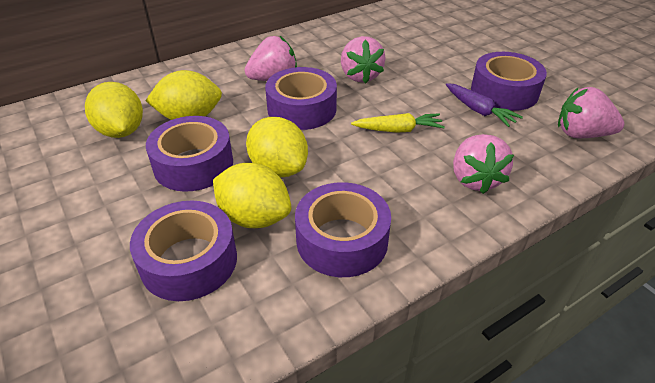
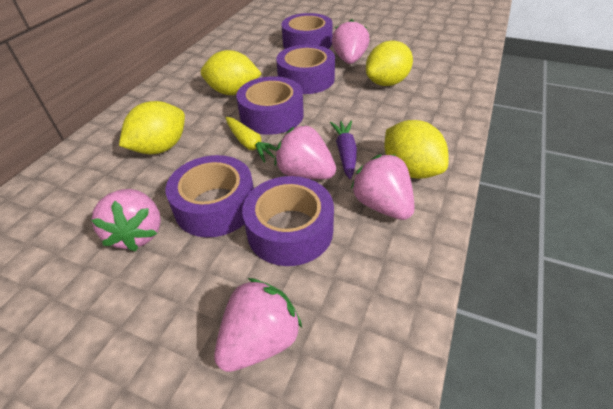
pink strawberry: [244,36,297,81] [341,36,385,84] [453,134,514,194] [558,87,624,138] = 4 -> [91,189,161,252] [214,278,302,372] [274,125,336,179] [332,19,370,64] [351,154,415,220] = 5

